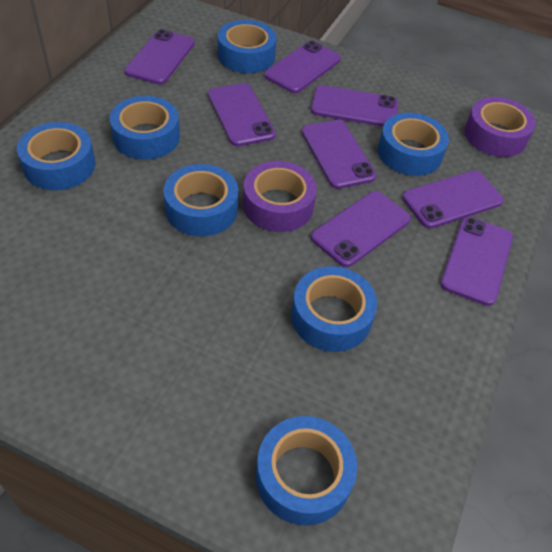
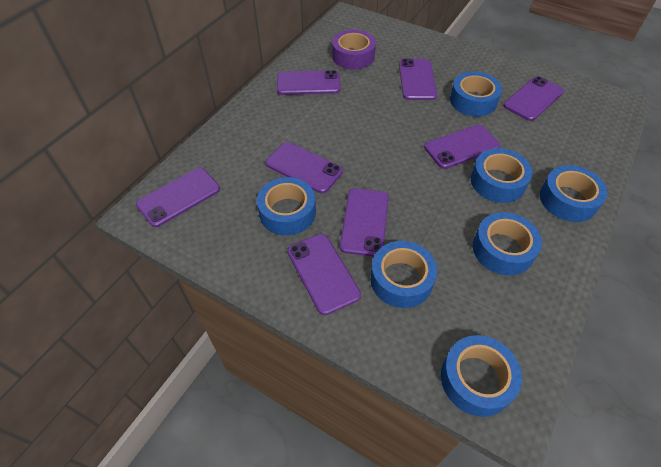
purple tape: [243,161,317,232] [464,97,536,157] = 2 -> [332,30,376,70] = 1

